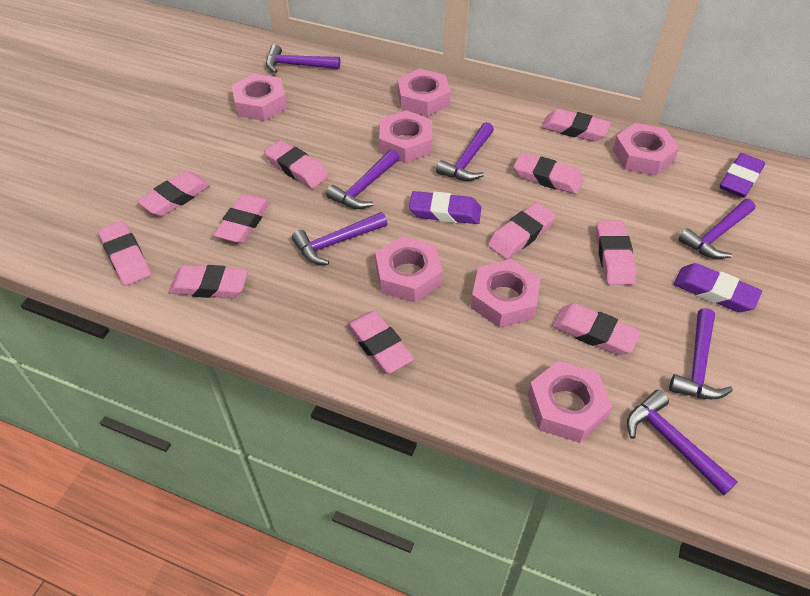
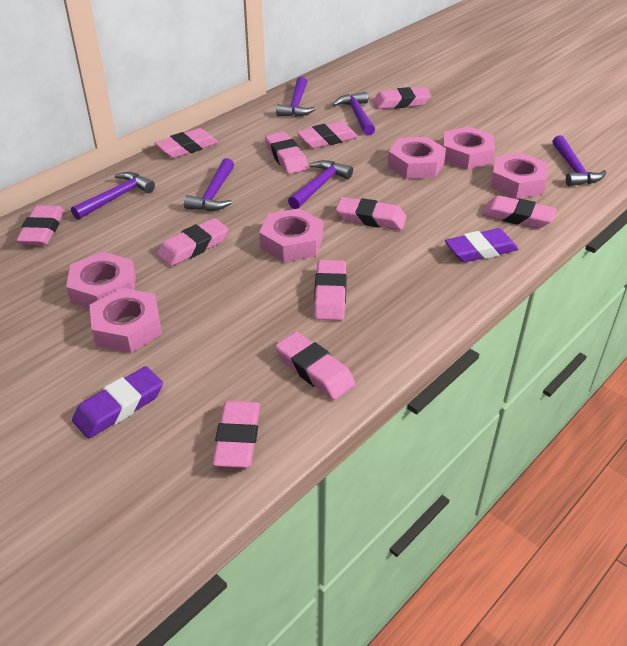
pink nut: [231,74,287,121] [375,236,443,303] [379,110,432,163] [397,69,450,117] [471,259,541,328] [528,360,612,443] [613,123,679,176] = 7 -> [66,252,136,309] [90,288,162,353] [259,208,323,262] [388,137,446,179] [442,126,495,170] [491,153,548,199] = 6
purple eraser: [409,191,481,224] [673,263,762,312] [720,153,765,198] = 3 -> [72,366,163,439] [445,228,518,262] = 2
purple hammer: [266,44,340,73] [292,212,387,265] [326,149,400,209] [436,122,494,181] [627,390,738,496] [669,308,733,399] [678,199,755,259] = 7 -> [71,172,155,220] [184,158,234,211] [276,77,316,117] [288,160,353,209] [332,92,375,136] [552,135,606,186] = 6

